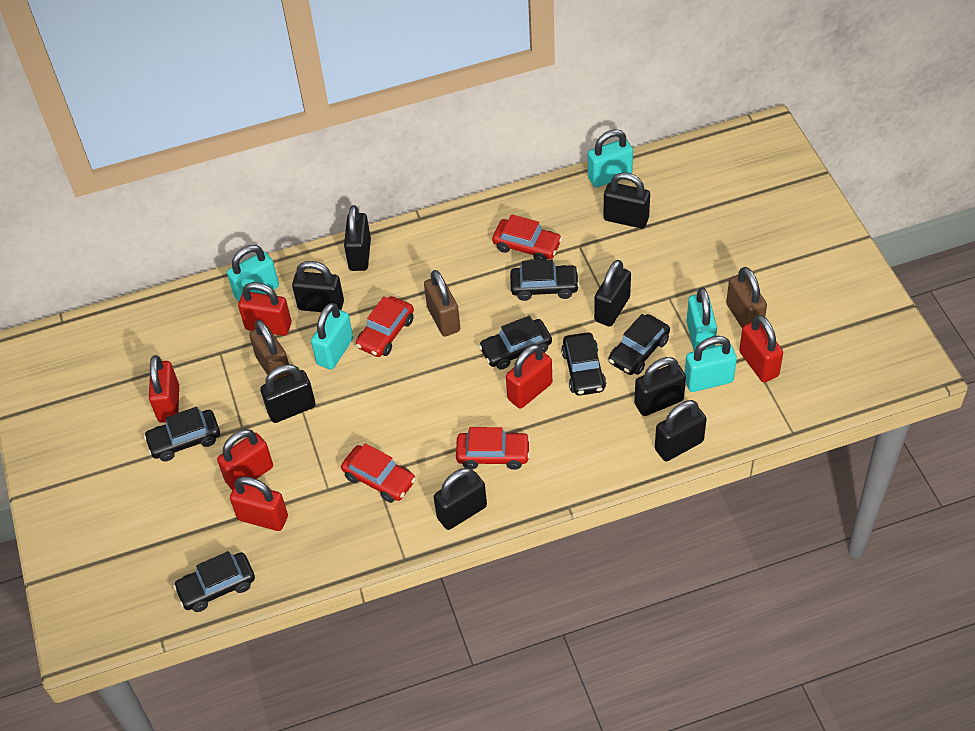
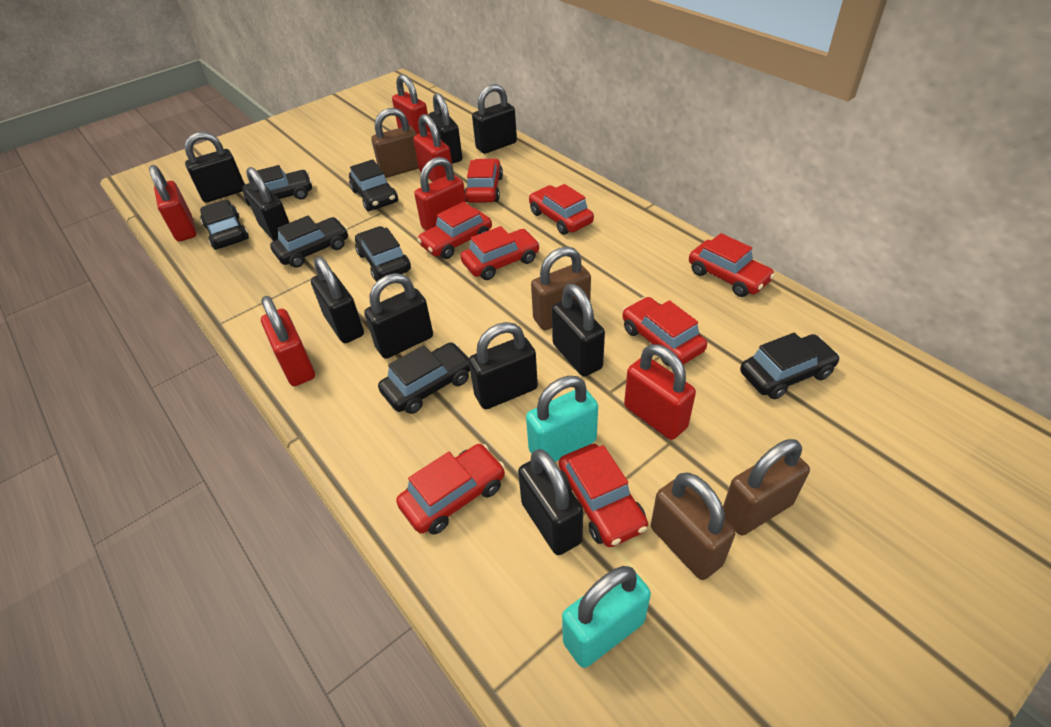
black car: [144,407,220,461] [173,551,255,612] [479,316,552,370] [510,260,580,301] [561,332,606,396] [608,314,670,375] = 6 -> [200,200,249,250] [242,165,312,206] [270,216,348,268] [349,159,398,211] [355,226,411,282] [378,342,470,414] [740,333,840,399] = 7
black padlock: [260,364,316,423] [292,261,344,312] [344,205,371,271] [434,468,487,530] [594,260,631,327] [603,172,650,228] [634,357,686,416] [655,400,707,461] = 8 -> [185,132,245,203] [245,167,289,241] [311,257,364,343] [364,273,433,359] [428,93,462,164] [468,322,538,409] [472,84,517,154] [518,449,583,555] [552,284,605,377] = 9
brown padlock: [249,320,292,380] [424,270,460,336] [726,267,767,328] = 3 -> [371,108,419,178] [531,246,591,330] [651,472,735,580] [723,439,810,536] = 4
red car: [341,443,416,503] [356,296,414,357] [456,427,530,470] [492,214,562,260] = 4 -> [396,444,505,535] [417,202,492,259] [461,226,540,280] [465,159,503,203] [529,184,594,235] [559,444,648,547] [622,297,707,366] [689,233,775,297] = 8
turquoise padlock: [227,245,279,302] [311,303,353,370] [588,129,633,188] [685,336,737,392] [686,287,717,351] = 5 -> [526,376,598,462] [562,566,651,668] = 2

